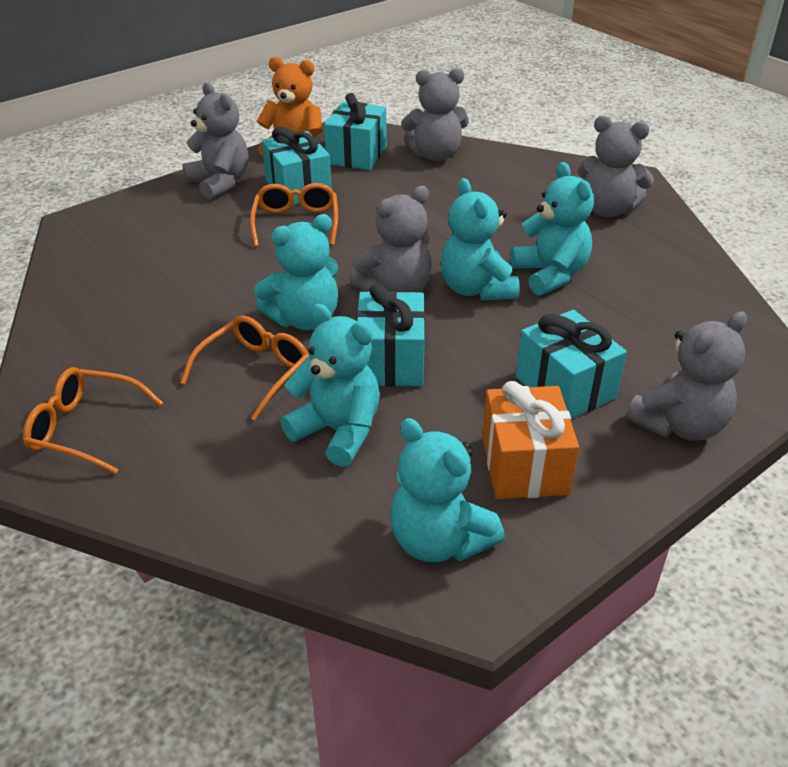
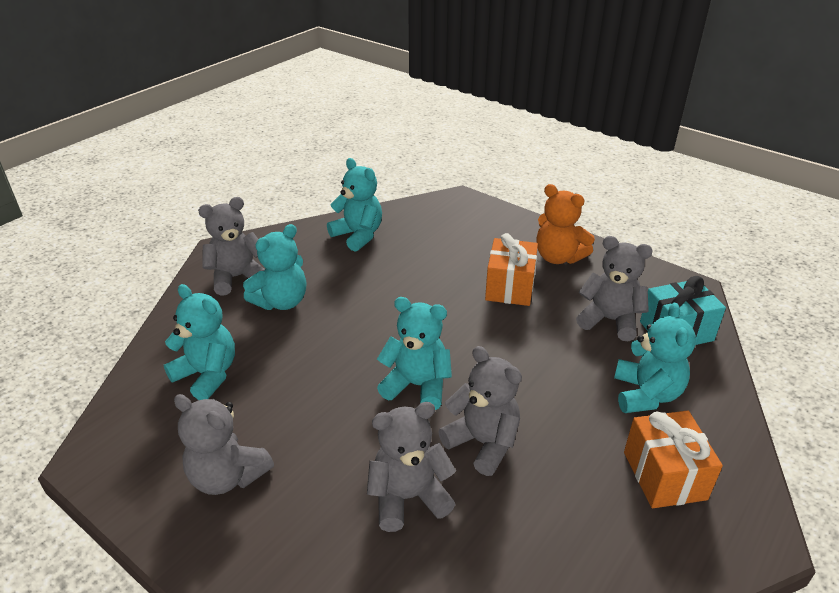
orange gift: [482,381,579,499] = 1 -> [485,233,538,306] [624,410,723,508] = 2
orange glasses: [23,367,163,474] [180,315,310,420] [250,183,338,247] = 3 -> none = 0
turquoise gift: [262,127,332,205] [324,93,387,170] [356,283,425,387] [516,310,627,419] = 4 -> [640,276,726,345] = 1

